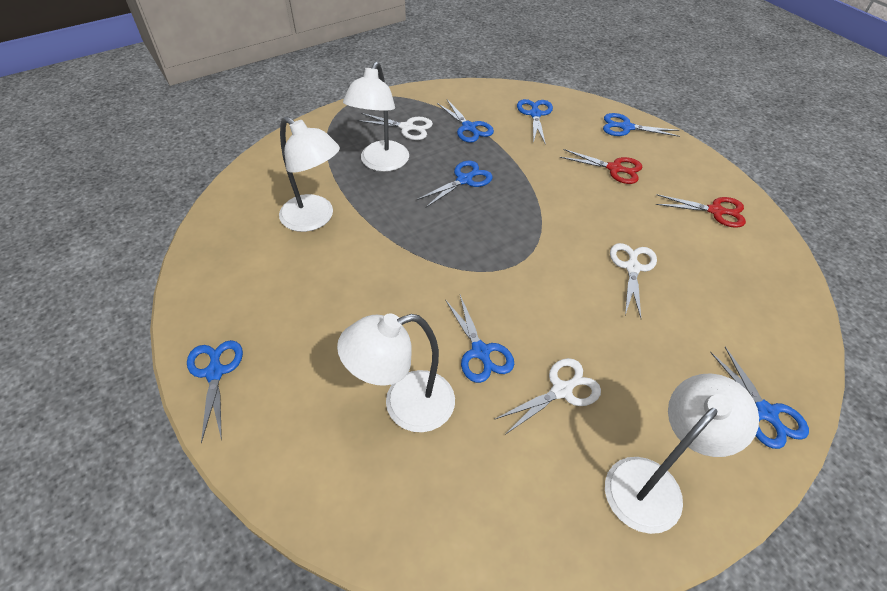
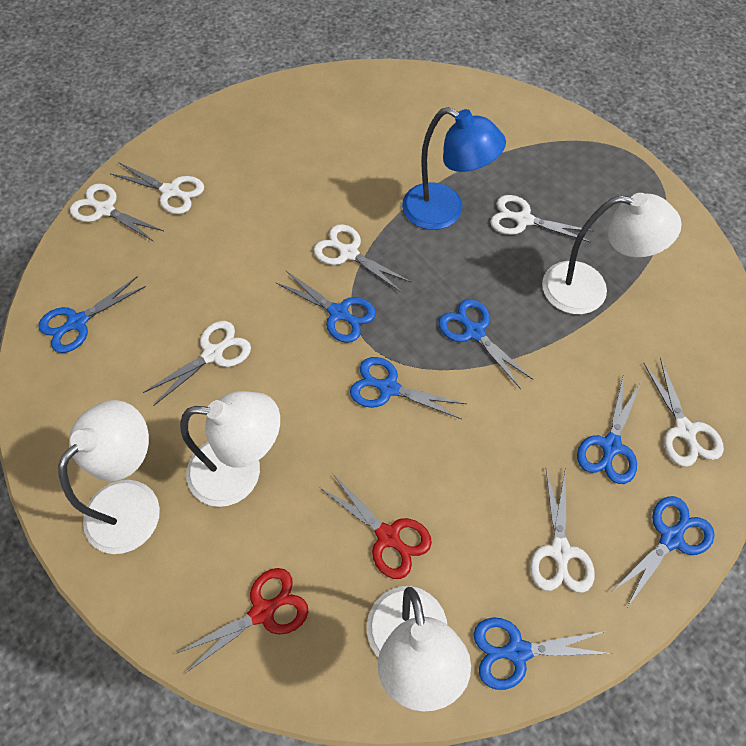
blue lamp: none = 0 -> [402,107,506,230] = 1
white scissors: [357,113,433,140] [495,358,601,435] [610,243,657,318] = 3 -> [70,183,164,242] [111,162,204,214] [143,321,251,406] [313,224,411,293] [490,195,594,243] [530,468,595,593] [643,358,724,467] = 7

